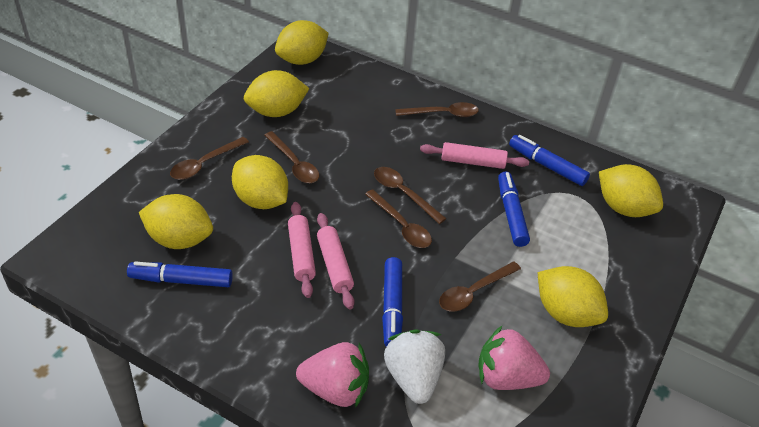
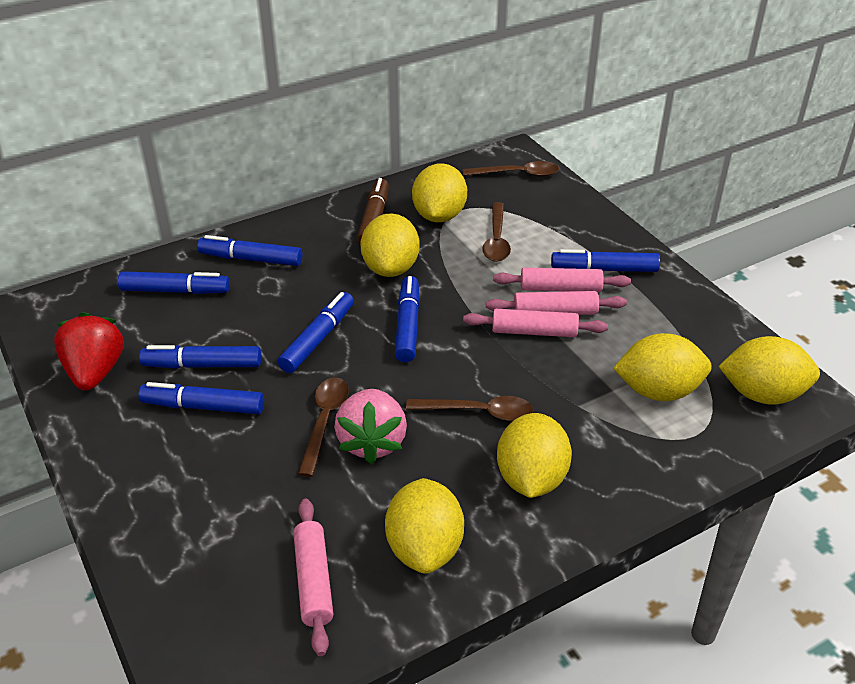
blue marker: [127,261,233,287] [382,257,403,347] [498,171,530,247] [509,135,590,186] = 4 -> [118,271,230,294] [138,382,264,414] [139,345,261,369] [197,235,302,266] [277,292,354,373] [395,276,420,362] [551,249,660,272] = 7
brown marker: none = 0 -> [357,178,389,246] = 1
brown spoon: [170,137,249,180] [264,131,319,183] [365,189,432,248] [374,167,447,224] [395,102,479,117] [439,262,521,311] = 6 -> [298,377,349,477] [406,396,533,421] [463,161,559,177] [482,202,511,262] = 4
pink rolling pin: [288,202,316,298] [317,213,355,309] [420,142,529,169] = 3 -> [293,499,333,656] [463,309,608,337] [486,291,627,315] [493,267,631,292] = 4
pink strawberry: [296,342,369,408] [478,326,550,390] = 2 -> [334,389,407,464] = 1
red strawberry: none = 0 -> [54,312,124,391] = 1
white strawberry: [384,330,445,404] = 1 -> none = 0

